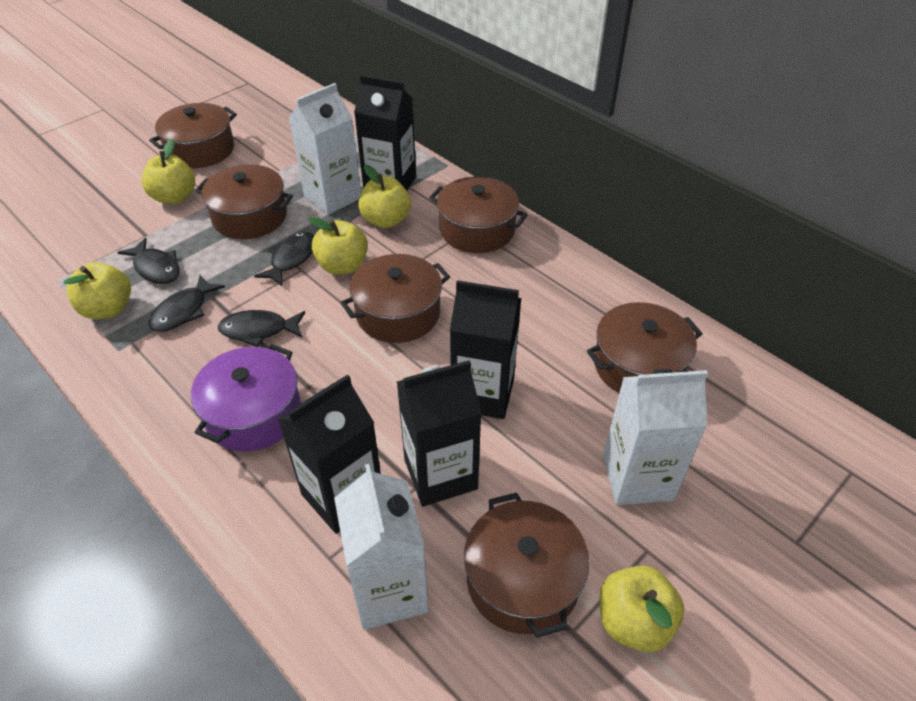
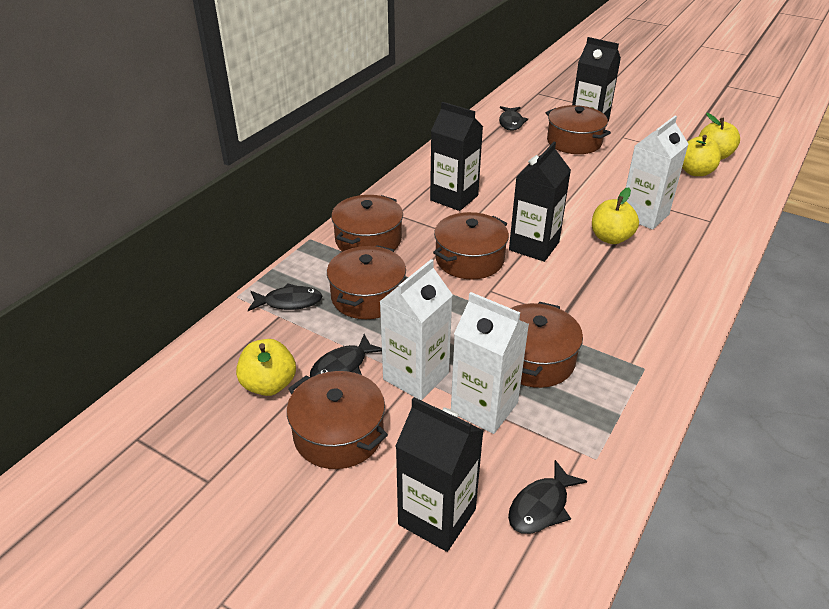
purple pot: [191,344,301,452] = 1 -> none = 0
yellow apple: [63,262,131,319] [142,139,195,204] [308,217,368,275] [358,165,411,228] [600,565,684,652] = 5 -> [236,339,296,396] [592,188,639,244] [682,135,721,176] [699,113,740,160] = 4

